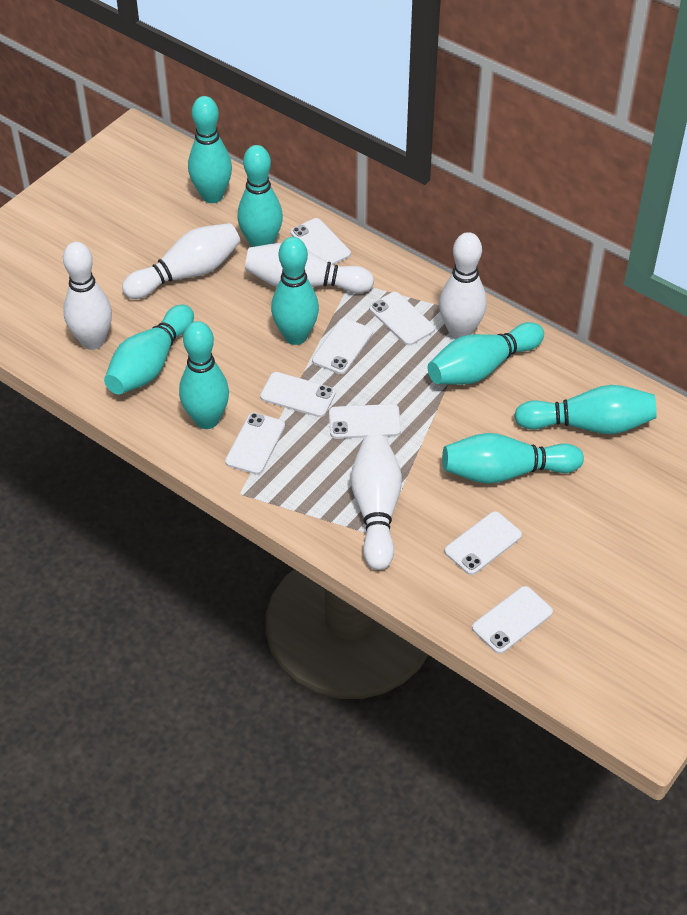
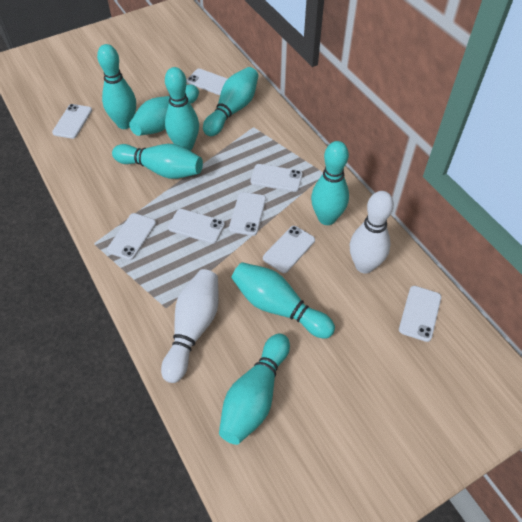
white bowling pin: [63,242,112,350] [122,223,240,299] [245,243,374,293] [351,434,402,570] [439,232,487,339] = 5 -> [161,269,219,383] [350,191,394,274] = 2

